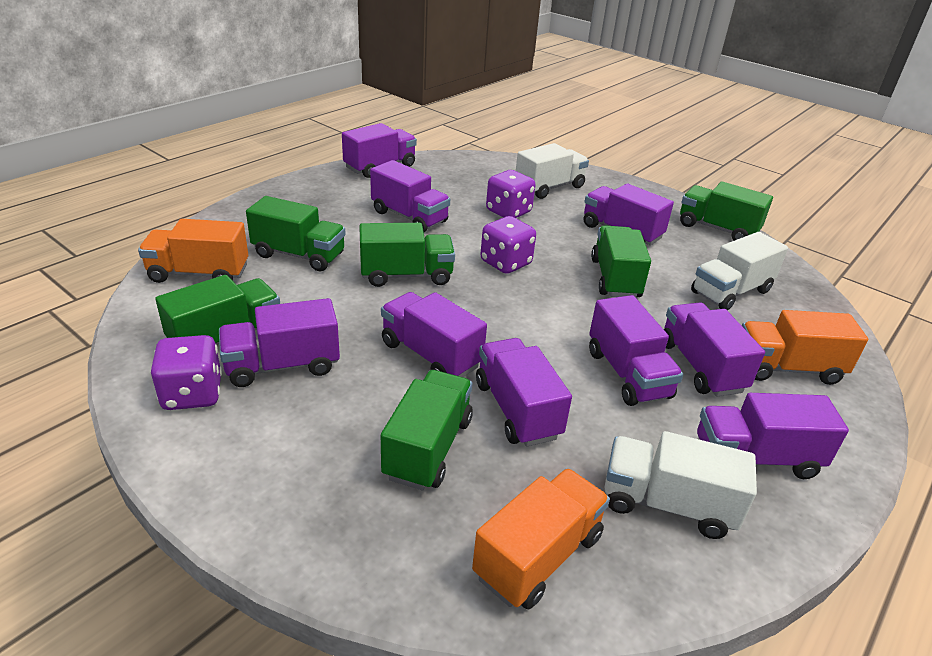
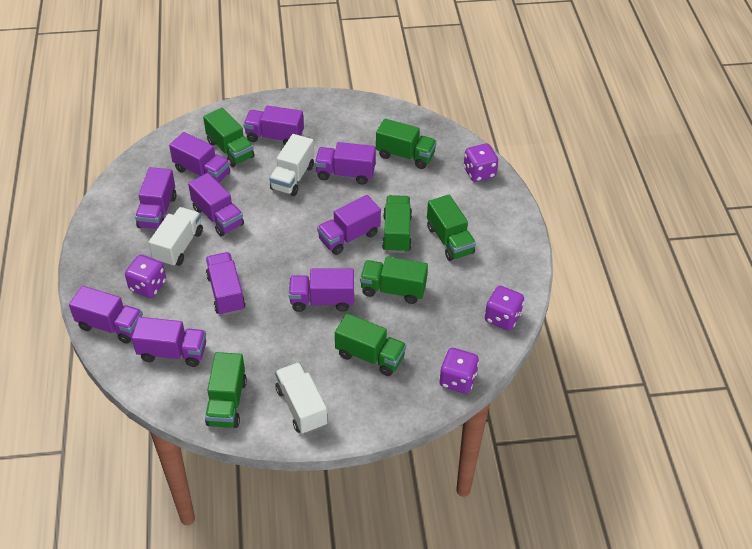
green truck: [155,275,280,345] [246,196,346,271] [359,223,455,287] [381,370,473,490] [591,225,651,297] [680,181,773,241] = 6 -> [203,108,255,167] [205,352,247,428] [335,313,406,376] [360,257,428,304] [376,119,437,169] [382,195,412,253] [427,195,476,261] = 7
orange truck: [138,219,248,283] [472,468,610,610] [742,310,868,385] = 3 -> none = 0
purple dice: [151,335,222,410] [480,216,536,274] [486,170,535,218] = 3 -> [125,255,166,298] [439,348,479,394] [464,144,498,182] [485,286,524,330] = 4
purple truck: [219,298,340,387] [342,123,417,178] [370,160,450,232] [381,292,487,377] [476,338,572,447] [583,183,674,245] [589,295,683,406] [664,302,765,396] [697,393,849,479] = 9 -> [69,286,143,344] [132,317,206,367] [135,167,177,229] [169,132,230,183] [188,173,244,236] [206,252,246,316] [243,105,304,146] [289,268,354,312] [315,142,376,185] [317,195,381,255] = 10

